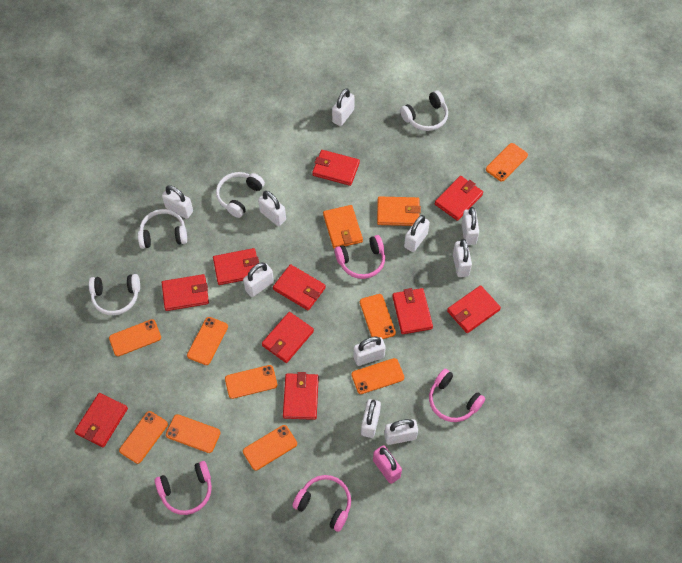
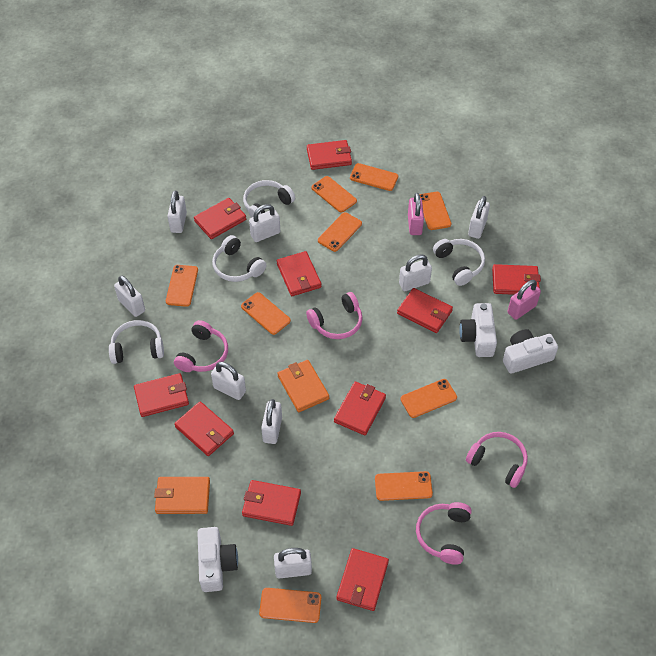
pink padlock: [373,445,402,484] = 1 -> [408,193,424,235] [508,280,541,320] = 2
white camera: none = 0 -> [197,527,238,592] [459,303,497,357] [503,329,558,374] = 3
white padlock: [162,185,193,219] [243,263,274,297] [258,191,286,226] [332,88,355,126] [354,337,386,366] [361,399,381,438] [384,419,418,445] [404,215,430,252] [453,239,472,277] [461,207,479,245] = 10 -> [114,276,145,317] [167,190,187,233] [211,362,246,400] [249,204,280,242] [261,399,282,444] [274,548,312,579] [399,254,432,291] [468,196,490,239] = 8

